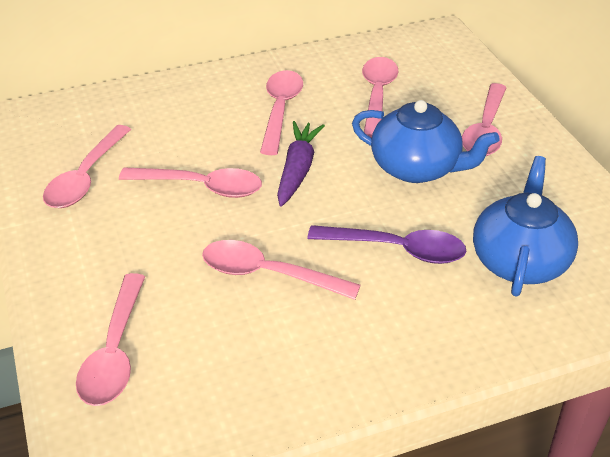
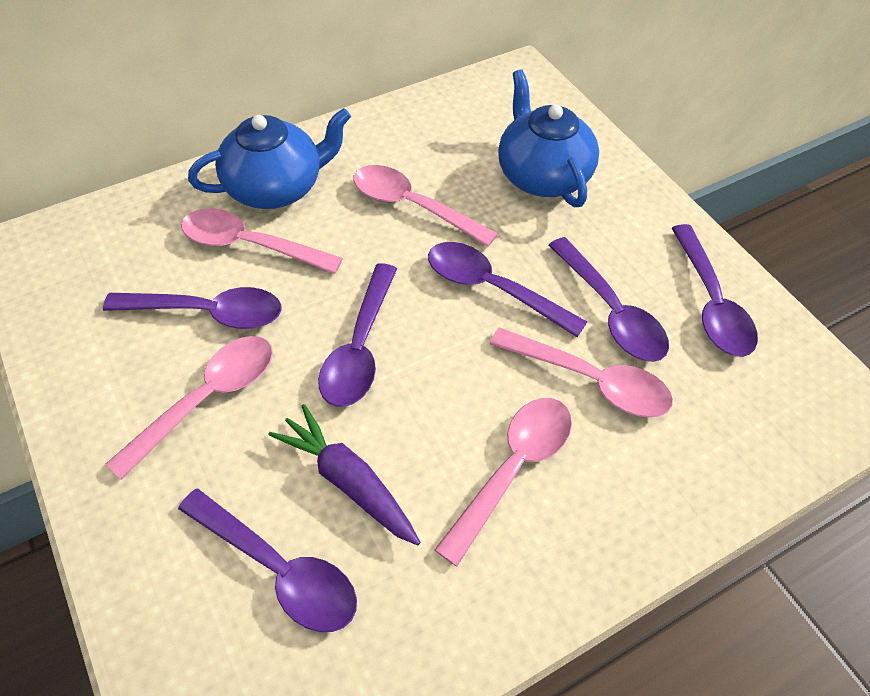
pink spoon: [43,125,131,208] [76,273,145,406] [119,167,262,198] [202,240,361,300] [260,70,303,155] [362,57,399,138] [462,83,507,156] = 7 -> [106,336,273,480] [181,209,343,274] [353,165,498,247] [434,398,572,566] [490,328,673,417] = 5
purple spoon: [308,225,466,264] = 1 -> [103,287,281,329] [178,488,357,632] [318,263,397,407] [428,242,587,337] [549,237,669,362] [672,224,758,357] = 6

